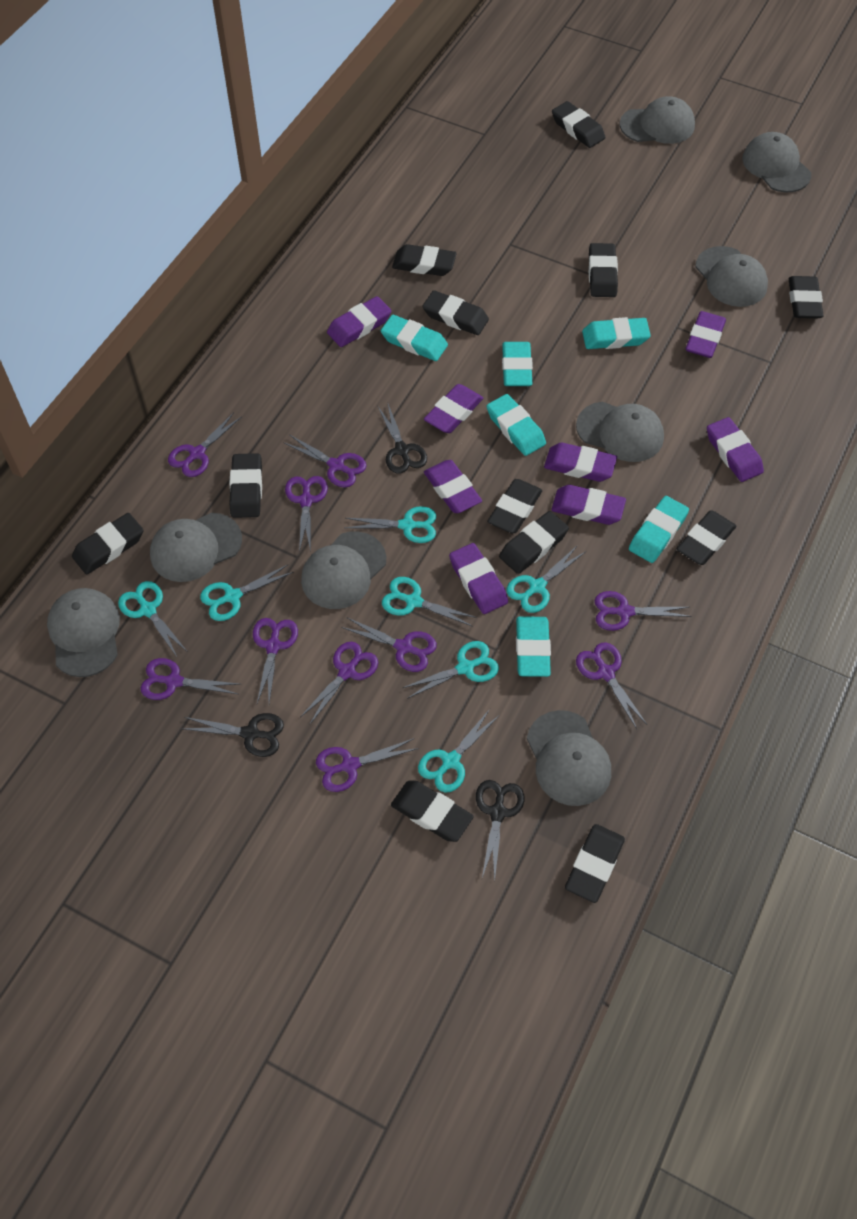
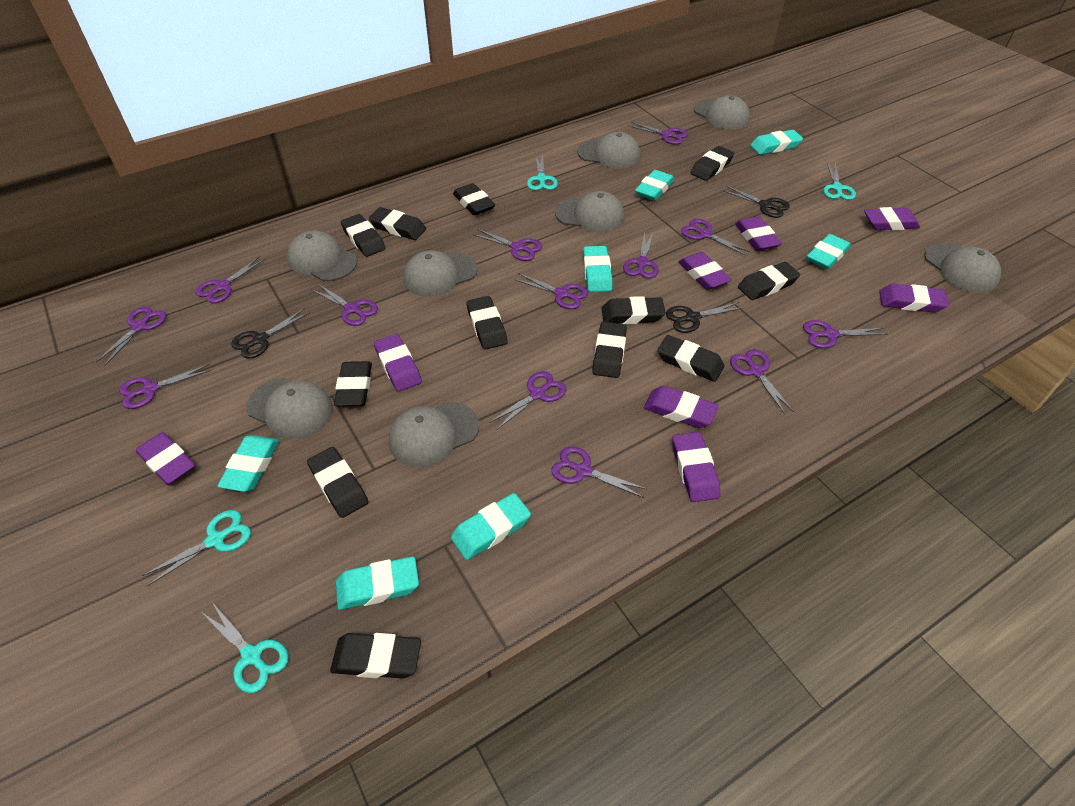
purple scissors: [141,658,239,700] [168,412,242,477] [253,618,298,703] [283,435,367,487] [285,476,328,552] [300,642,378,724] [316,738,419,792] [341,617,437,672] [576,642,647,729] [595,591,692,631] = 10 -> [96,307,166,365] [119,364,212,409] [196,256,265,304] [312,284,378,326] [474,229,542,261] [489,371,566,430] [513,273,588,309] [551,446,647,498] [623,232,658,278] [627,121,688,145] [681,219,750,256] [730,349,794,414] [803,320,888,348] = 13
turquoise eraser: [381,315,448,361] [487,394,546,456] [502,342,533,386] [516,616,551,677] [582,317,651,349] [629,496,689,563] = 6 -> [217,435,279,492] [336,556,419,610] [451,493,531,560] [583,246,612,292] [635,170,674,201] [750,130,803,155] [807,234,851,269] = 7
turquoise scissors: [118,581,188,657] [200,564,294,621] [345,506,436,543] [382,577,477,627] [403,641,499,699] [418,709,500,793] [507,545,585,613] = 7 -> [142,510,251,586] [200,602,289,693] [527,153,558,190] [823,163,856,200] = 4

